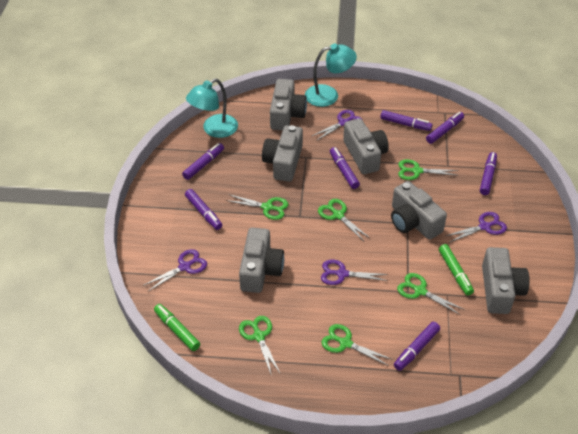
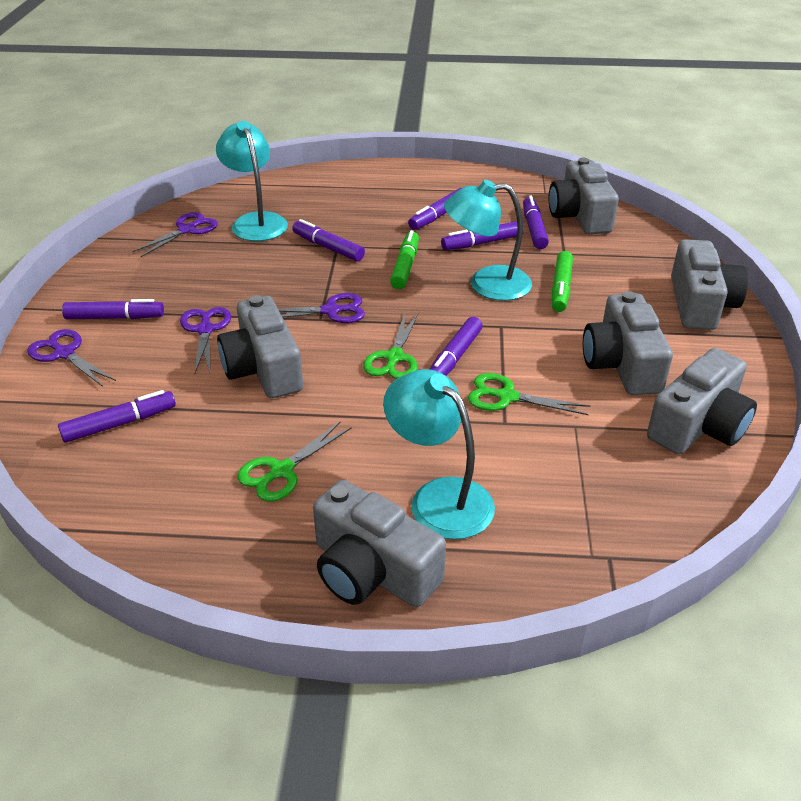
green scissors: [226,194,288,220] [239,316,280,376] [318,199,371,241] [321,324,393,366] [397,273,463,315] [398,159,459,180] = 6 -> [237,422,352,501] [363,313,418,379] [468,373,590,415] = 3
turquoise lamp: [186,78,238,138] [305,44,357,107] = 2 -> [216,121,288,241] [383,369,495,539] [444,180,532,301] = 3

